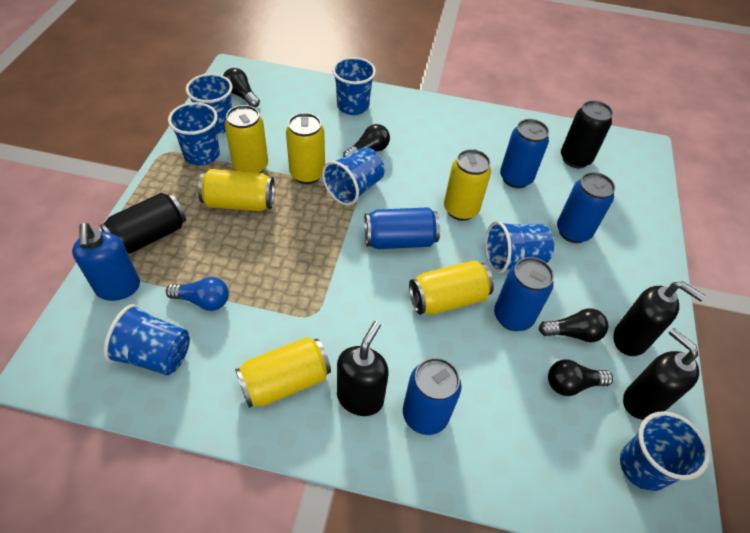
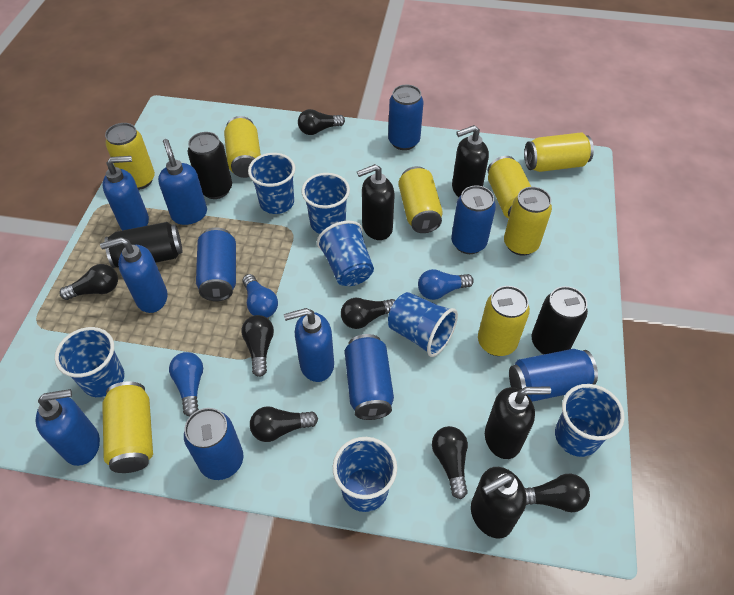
black can: [100,193,186,254] [561,100,613,168] = 2 -> [104,222,183,268] [187,132,232,199] [532,286,588,354] = 3
black light bulb: [223,68,260,108] [343,124,390,157] [539,308,608,342] [548,359,613,396] = 4 -> [59,264,118,300] [242,315,274,377] [250,406,318,442] [298,109,345,135] [341,298,395,329] [432,426,468,499] [525,474,590,512] = 7
black soap dispenser: [337,321,389,416] [613,281,706,356] [623,328,699,420] = 3 -> [357,164,395,240] [452,125,489,197] [471,467,527,539] [485,386,551,459] = 4
blue can: [364,207,440,249] [403,358,462,435] [494,257,554,331] [500,119,549,188] [557,172,615,243] = 5 -> [184,408,243,480] [196,227,236,301] [345,334,394,420] [388,85,423,150] [451,185,496,254] [509,349,598,402] = 6
blue light bulb: [166,277,229,311] = 1 -> [169,352,203,416] [242,274,278,318] [418,269,474,300] = 3
blue soap dispenser: [72,223,140,301] = 1 -> [36,389,100,466] [100,237,167,313] [102,156,149,230] [158,139,207,225] [284,308,334,382] = 5
yellow can: [198,169,275,211] [225,105,268,173] [235,337,331,408] [286,113,325,184] [409,260,494,315] [444,149,491,221] = 6 -> [102,382,153,473] [105,123,155,190] [224,116,261,178] [398,166,443,233] [478,286,530,356] [488,156,531,218] [504,187,552,256] [524,132,594,172] = 8

